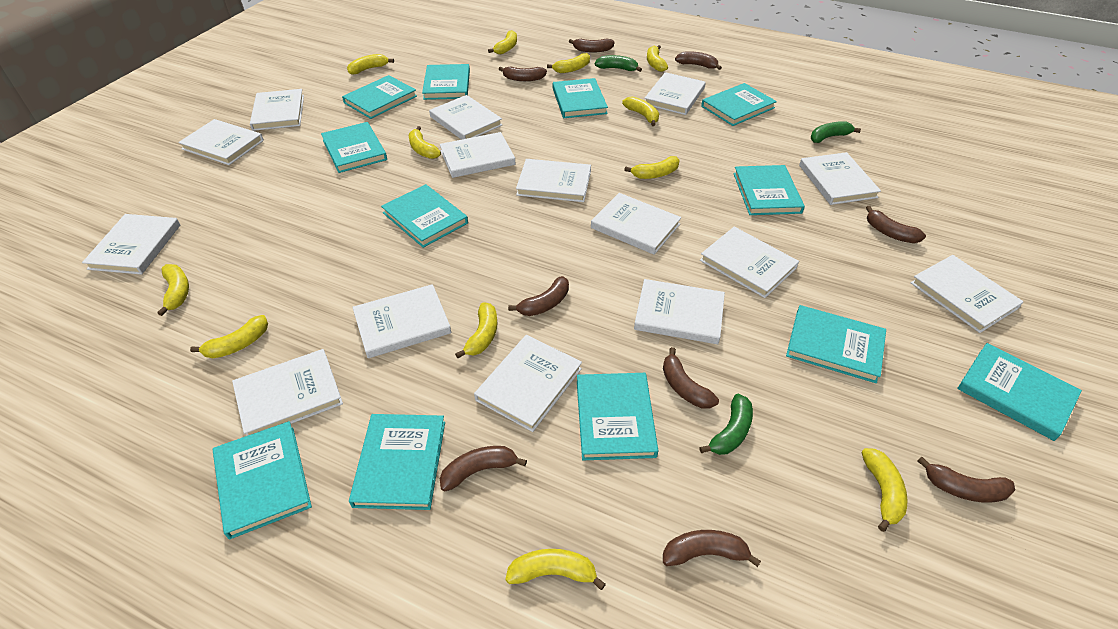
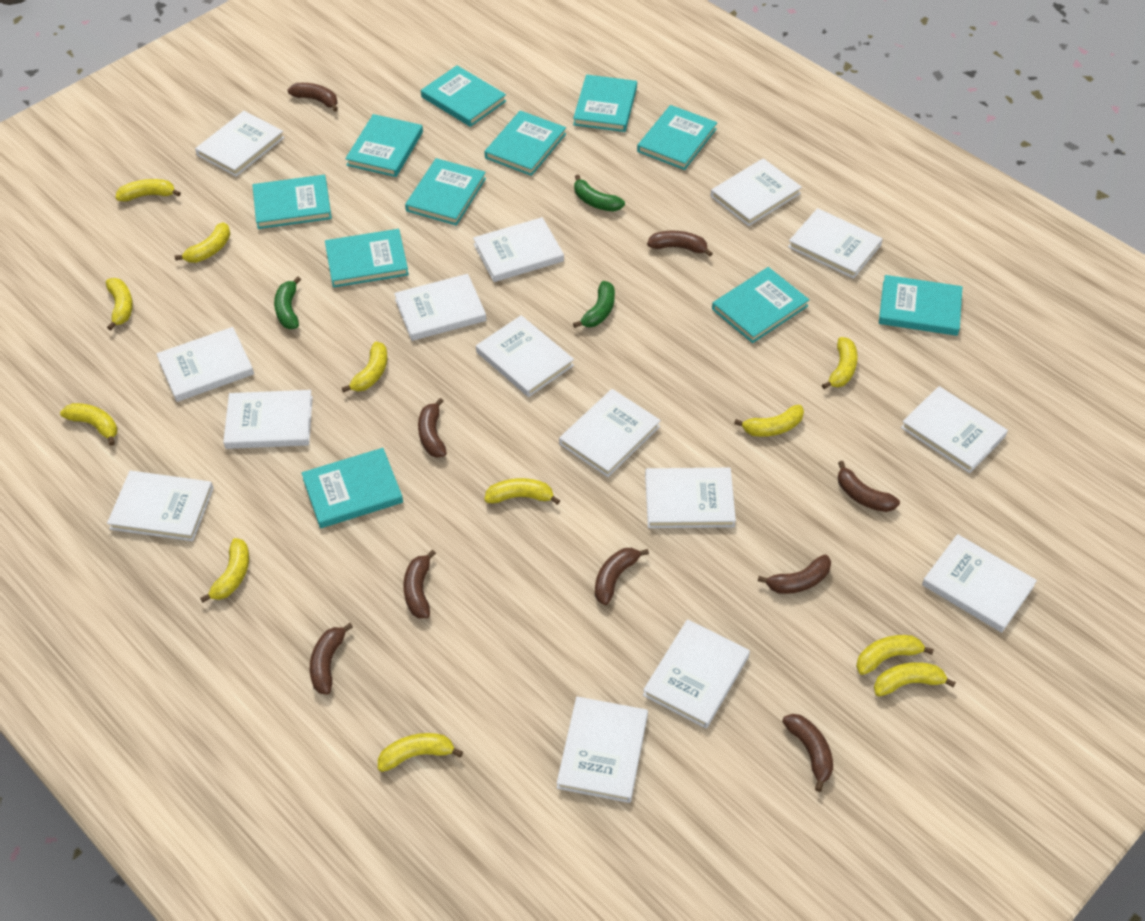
turquoise book: [213,421,312,539] [321,122,387,173] [342,75,417,119] [349,414,445,510] [381,184,468,248] [422,64,470,100] [553,78,608,118] [577,373,658,460] [701,83,777,126] [733,165,805,215] [786,305,886,383] [957,343,1082,441] = 12 -> [252,175,332,229] [302,448,403,528] [325,229,409,288] [345,114,423,177] [405,158,486,226] [421,65,506,127] [485,111,566,176] [573,75,637,132] [637,105,717,170] [712,267,809,343] [879,275,962,336] = 11

